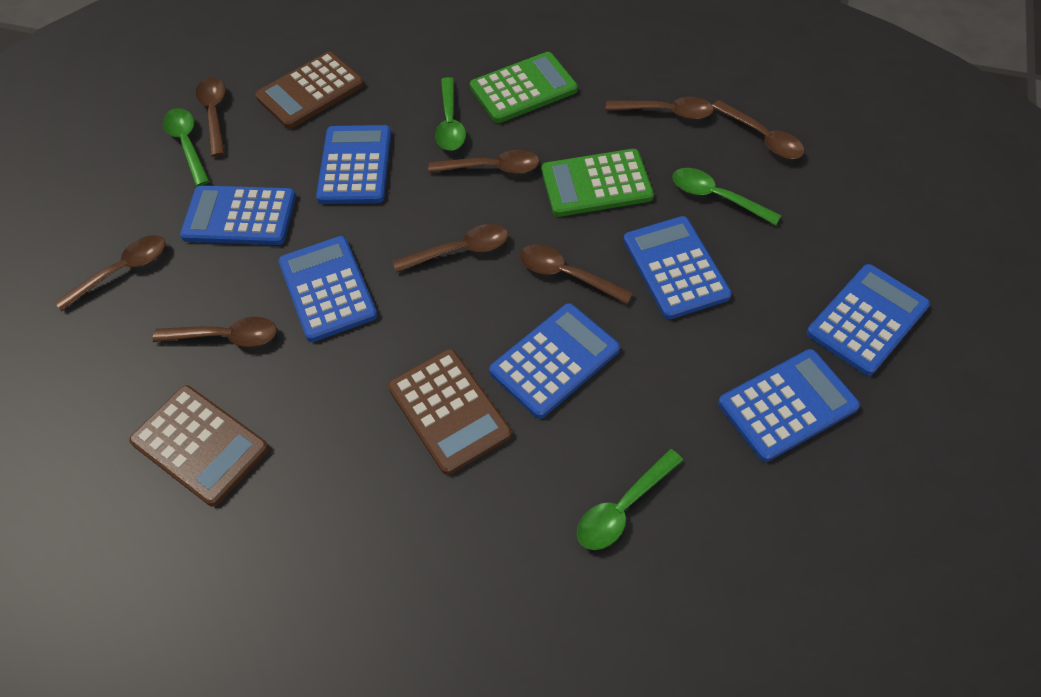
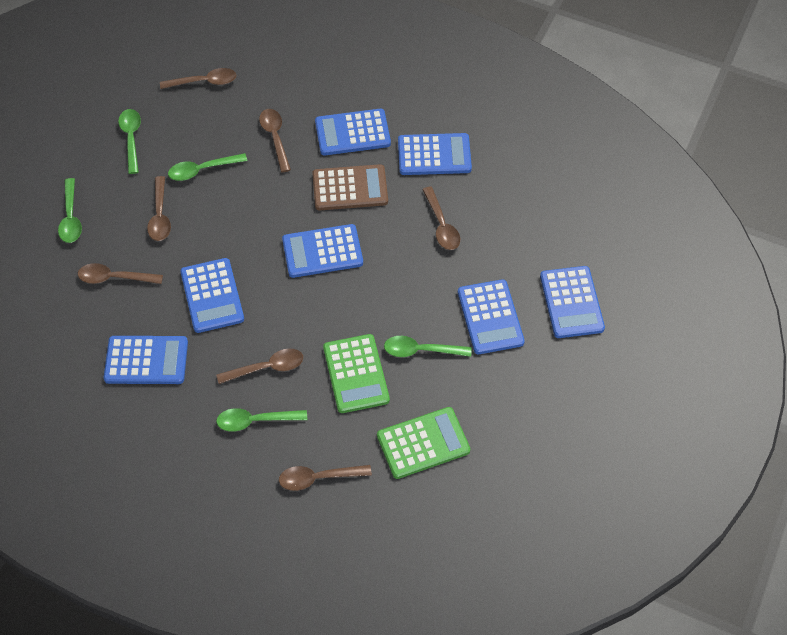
brown calculator: [129,385,269,507] [255,52,364,129] [388,349,512,475] = 3 -> [312,164,388,210] = 1
brown spoon: [55,235,166,311] [153,317,277,347] [196,78,226,157] [393,224,508,273] [428,150,540,174] [520,244,633,304] [606,97,714,120] [713,100,804,159] = 8 -> [78,263,163,284] [147,176,171,241] [160,68,236,89] [216,348,303,384] [259,109,291,172] [279,465,372,491] [422,187,460,250] = 7
green spoon: [163,108,210,186] [435,77,466,151] [577,449,683,550] [672,168,781,226] = 4 -> [58,178,82,243] [118,109,141,174] [168,153,247,181] [216,408,307,432] [384,336,472,357] = 5

